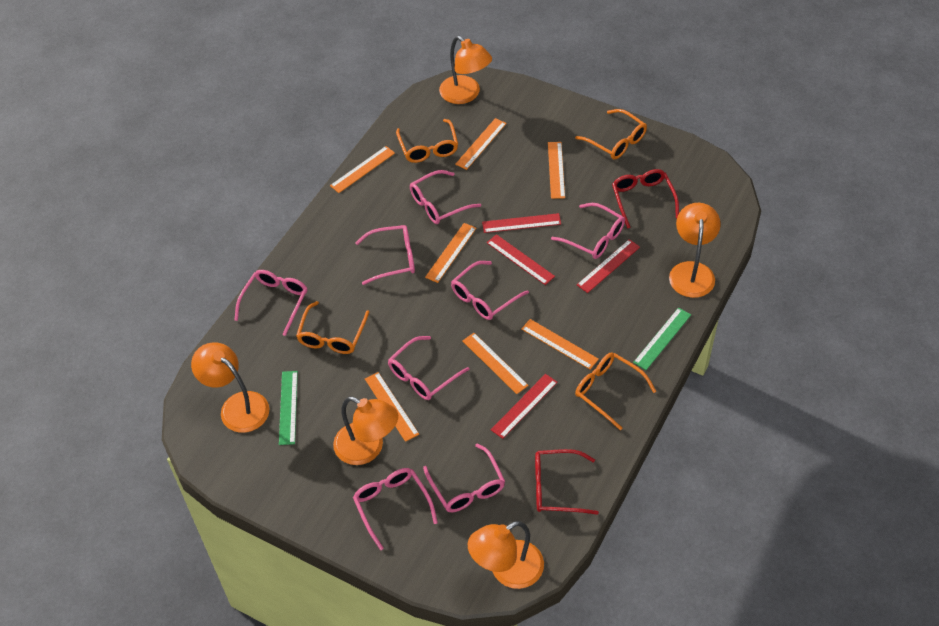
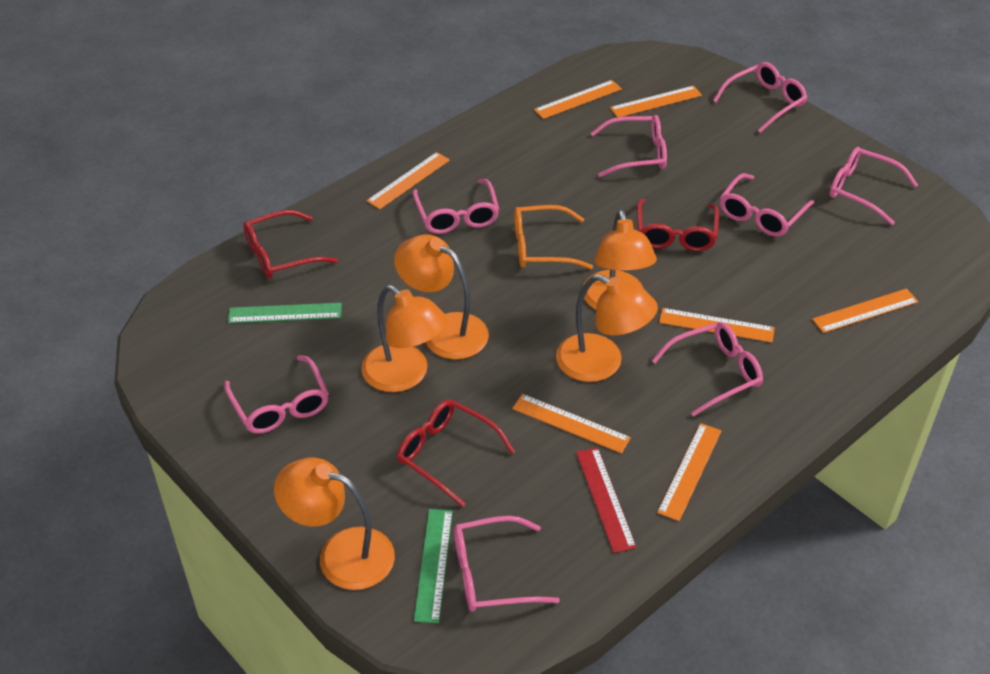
orange glasses: [296,301,369,354] [396,119,458,163] [575,109,647,159] [575,352,657,430] = 4 -> [514,205,593,269] = 1
red glasses: [535,449,599,515] [612,169,679,229] = 2 -> [243,210,338,279] [397,399,515,507] [637,199,719,251] = 3
red ruler: [482,213,561,233] [487,234,555,285] [491,374,558,439] [577,239,640,293] = 4 -> [576,447,637,553] = 1

